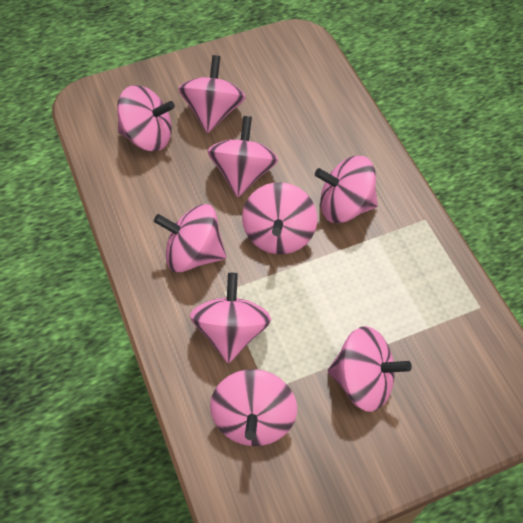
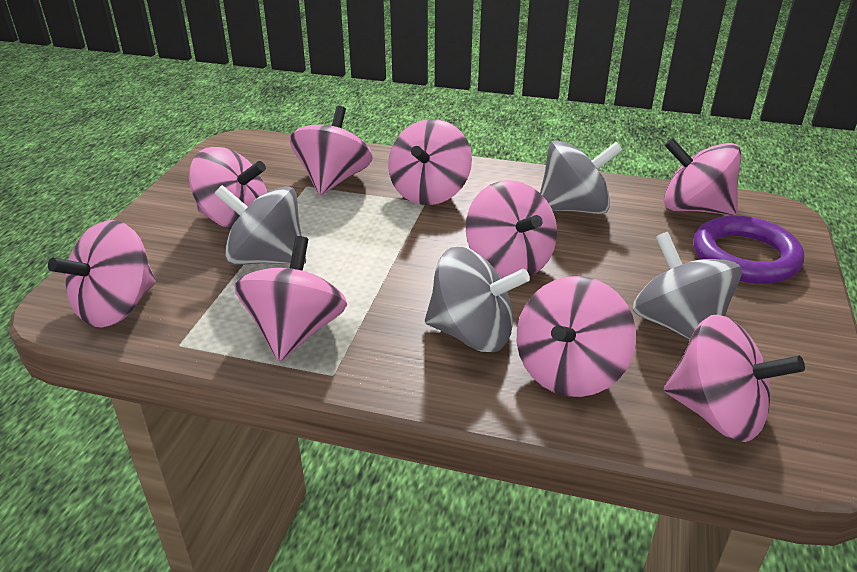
grey spinning top: none = 0 -> [214,185,306,265] [425,247,530,352] [540,140,622,214] [633,232,742,340] = 4
purple ring: none = 0 -> [693,216,804,284] = 1

